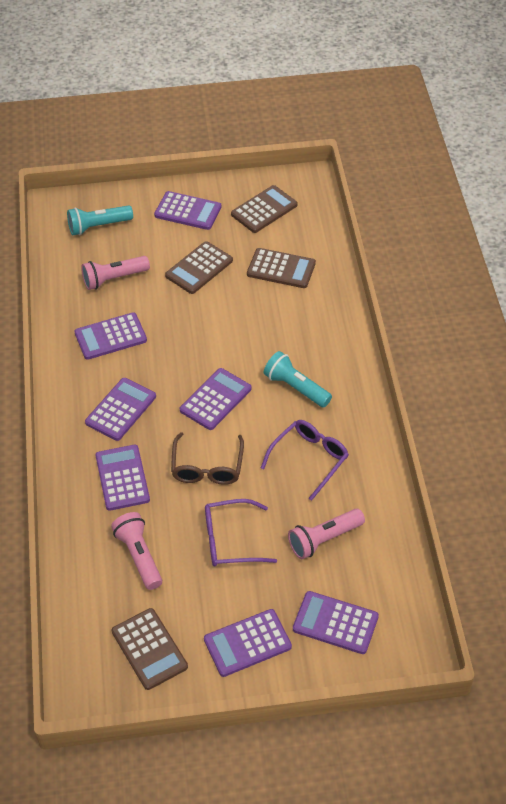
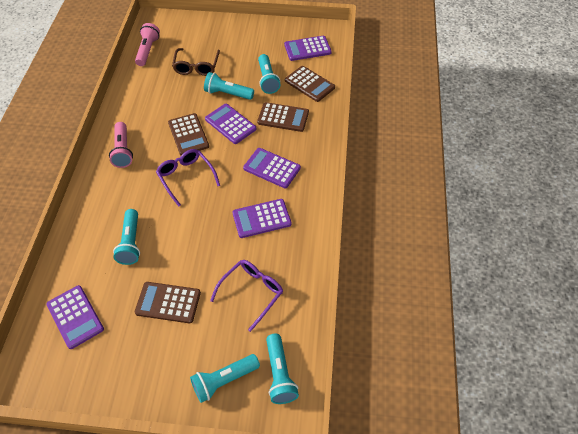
pink flashlight: [81,256,150,290] [111,512,162,590] [288,509,365,559] = 3 -> [109,122,133,168] [135,23,160,66] = 2
purple calculator: [75,312,147,360] [85,378,156,441] [96,445,150,511] [154,191,222,230] [180,368,251,430] [204,609,292,677] [293,591,379,654] = 7 -> [46,285,104,349] [205,104,256,144] [232,199,292,238] [243,148,301,188] [284,36,332,61] = 5
turquoise flashlight: [67,205,133,235] [264,351,332,408] = 2 -> [113,209,140,265] [190,354,260,403] [204,72,254,100] [258,54,281,94] [266,334,299,404] = 5

